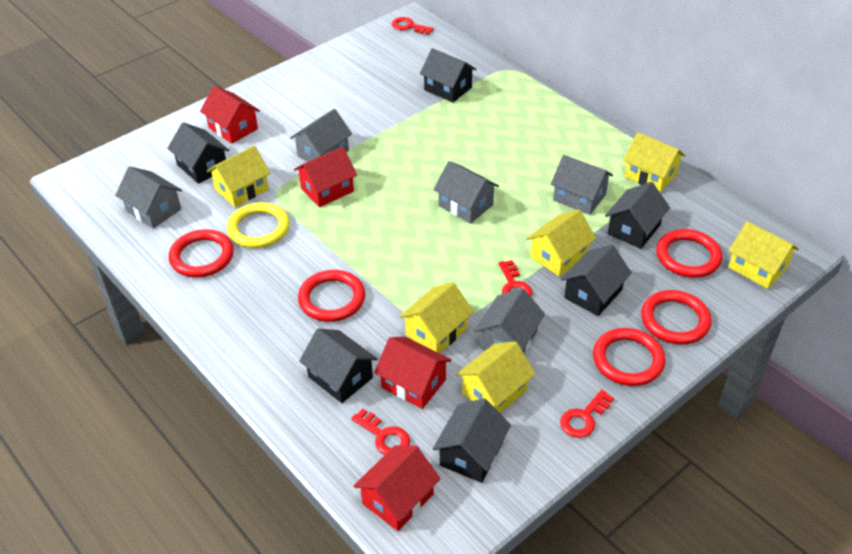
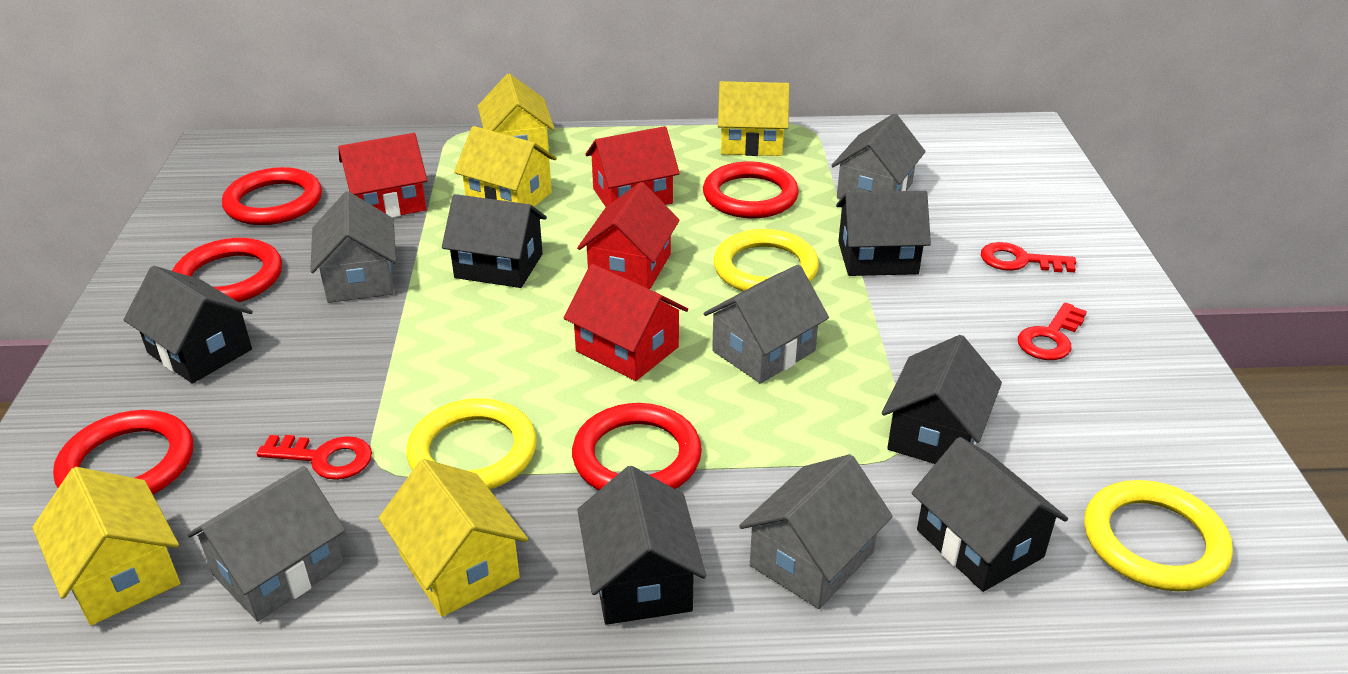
red key: [351,409,410,455] [391,17,434,35] [499,260,532,297] [560,389,614,438] = 4 -> [257,435,372,480] [981,242,1076,272] [1018,303,1087,360] = 3
yellow house: [207,146,270,207] [399,282,474,353] [456,342,536,413] [526,209,596,277] [623,132,686,192] [728,221,799,289] = 6 -> [32,467,180,625] [379,459,528,617] [454,126,557,207] [478,74,555,152] [718,81,790,156] = 5
yellow ring: [227,202,290,248] = 1 -> [406,398,537,490] [714,229,819,291] [1084,480,1233,591] = 3

